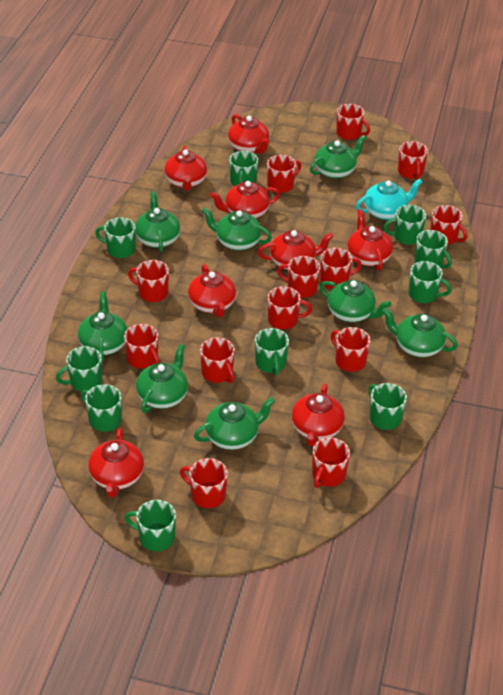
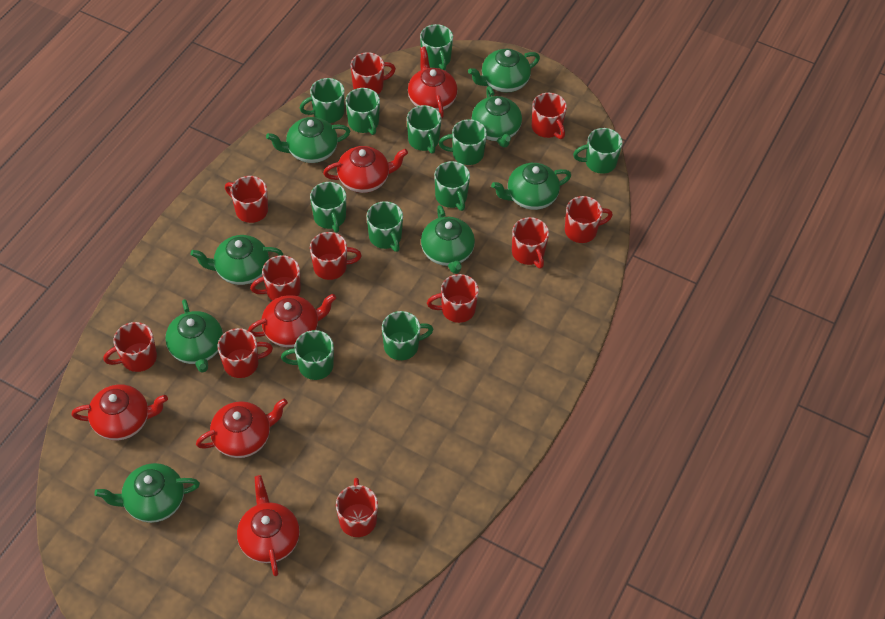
green mug: [56,346,102,392] [81,384,122,432] [95,217,136,258] [125,500,176,551] [229,151,258,186] [255,328,289,376] [369,383,407,430] [383,205,426,245] [408,261,452,303] [415,230,452,269] = 10 -> [281,330,334,380] [300,78,345,123] [310,182,346,233] [346,88,380,135] [367,201,403,252] [382,311,434,360] [407,105,441,154] [420,24,453,70] [434,161,470,211] [439,119,487,165] [573,128,623,174] = 11
red mug: [124,324,160,369] [128,260,169,302] [180,458,228,508] [200,338,235,383] [267,155,301,193] [267,286,312,330] [277,256,320,298] [312,438,350,488] [320,248,362,289] [331,327,370,372] [336,104,370,140] [398,141,428,179] [430,205,468,245] = 13 -> [103,322,157,372] [217,328,273,378] [225,176,268,223] [250,255,301,301] [310,232,362,280] [336,478,378,537] [351,52,396,94] [427,274,479,323] [512,217,549,269] [532,93,567,139] [565,196,613,243] = 11
red teapot: [88,428,144,498] [164,145,207,191] [188,264,236,317] [210,181,280,218] [228,114,270,153] [258,230,334,270] [291,383,345,446] [347,209,393,271] = 8 -> [71,384,168,440] [196,399,288,458] [237,475,300,576] [248,294,336,347] [323,146,408,193] [408,47,458,119] = 6
turquoise teapot: [356,179,422,220] = 1 -> none = 0

